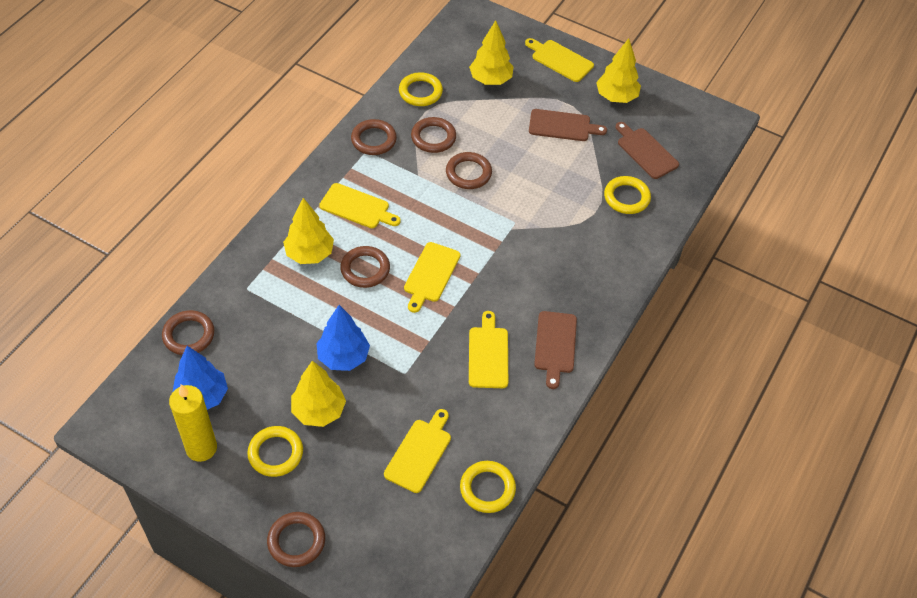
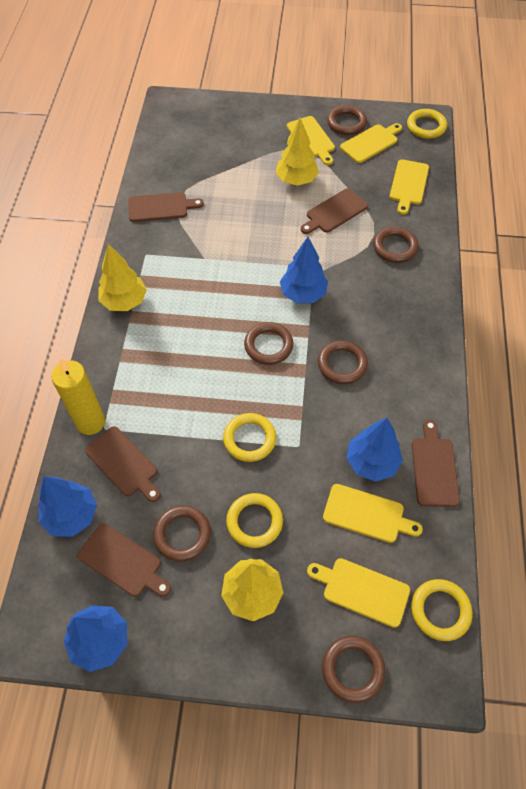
blue tree: [173,346,228,410] [316,305,370,371] = 2 -> [38,476,97,537] [64,605,127,672] [280,237,328,303] [347,418,403,482] = 4
brown cutting board: [529,109,607,141] [534,311,577,389] [616,122,679,179] = 3 -> [77,523,171,597] [85,426,161,502] [128,192,204,222] [301,188,368,234] [412,419,460,507] = 5
yellow tree: [283,198,334,264] [291,361,346,427] [469,20,514,85] [596,38,641,103] = 4 -> [98,244,147,311] [221,559,283,621] [275,118,319,186] = 3

